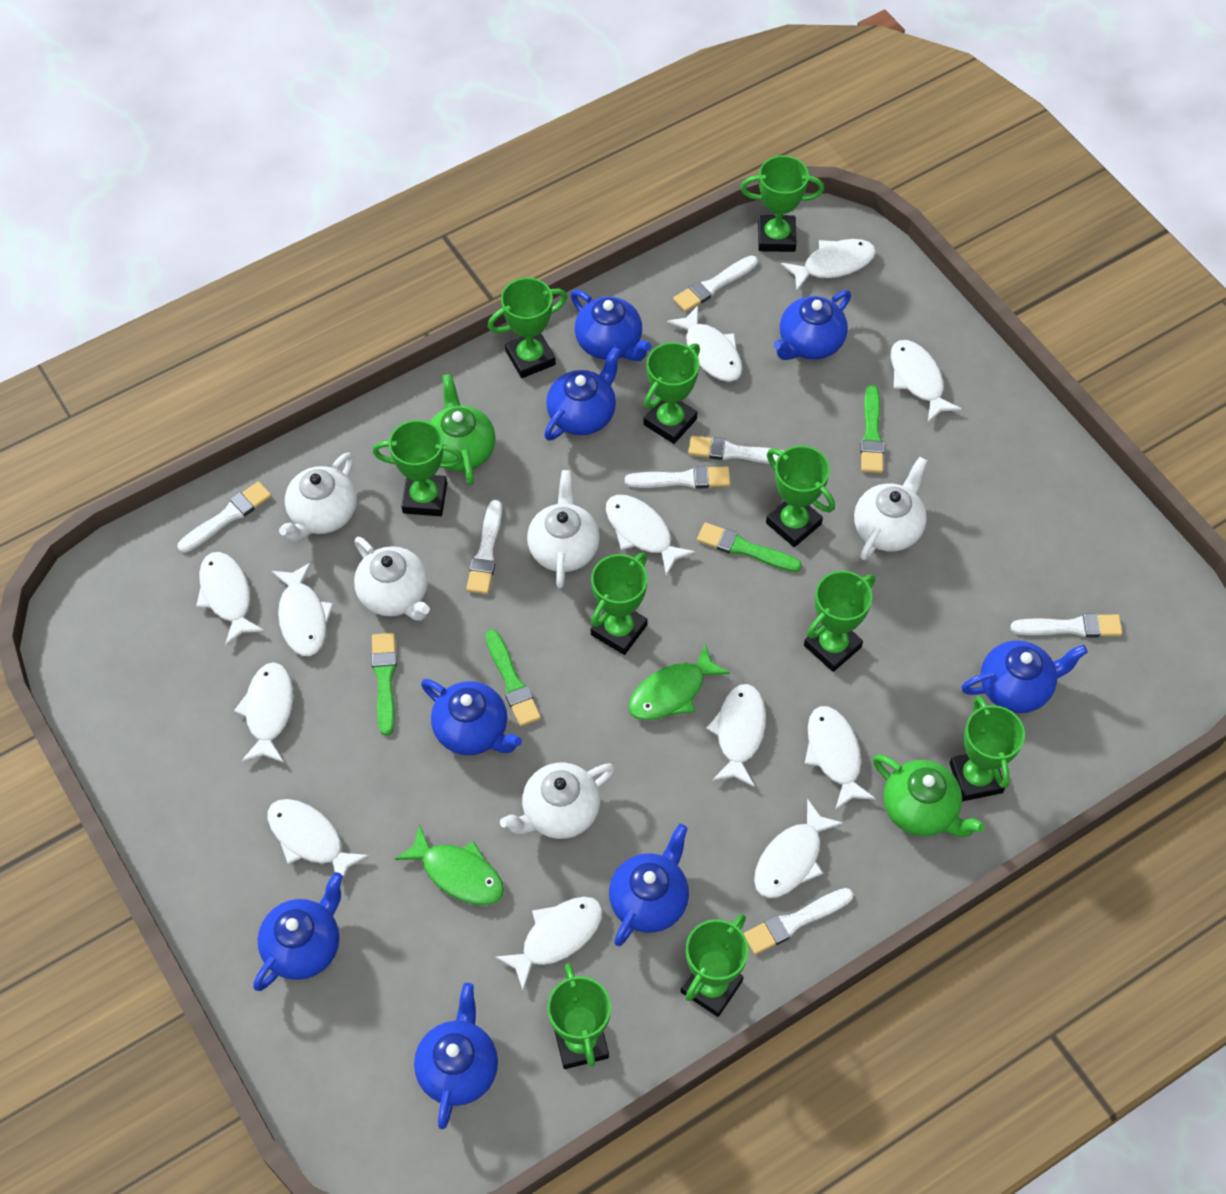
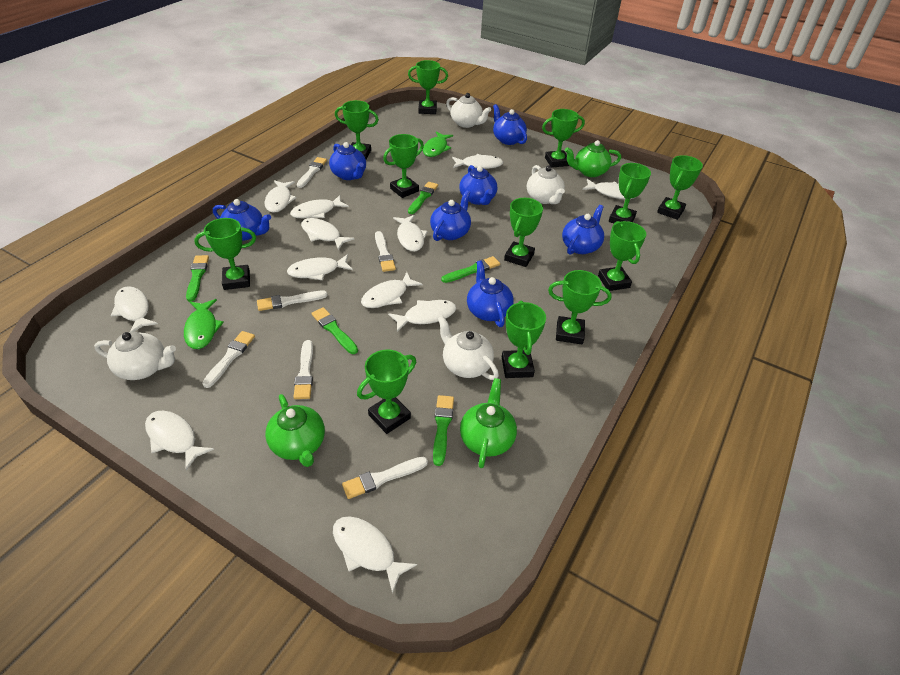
blue teapot: [253,872,343,991] [414,983,498,1129] [421,679,522,755] [544,347,621,441] [571,290,652,361] [609,824,689,946] [773,290,851,360] [961,640,1088,713] = 8 -> [213,199,271,241] [329,142,366,180] [430,190,471,241] [459,165,497,205] [467,261,514,327] [493,104,527,145] [562,205,604,255] = 7
green brush: [372,633,397,736] [485,629,541,726] [697,522,802,572] [861,385,884,473] = 4 -> [186,255,209,302] [311,307,358,354] [408,182,438,214] [433,395,454,466] [441,256,500,283] = 5
green teapot: [430,374,496,485] [873,754,985,837] = 2 -> [265,394,325,467] [460,378,517,468] [565,140,621,177] = 3
green trophy: [373,420,463,516] [488,277,567,378] [547,963,611,1069] [591,553,648,655] [643,342,700,444] [680,914,748,1017] [740,155,824,252] [766,446,835,547] [804,571,875,672] [950,696,1025,801] = 10 -> [194,218,256,290] [335,100,379,159] [357,349,416,434] [383,134,424,198] [408,60,448,114] [502,301,546,378] [504,198,543,267] [542,109,585,168] [548,270,612,344] [598,221,646,291] [609,163,651,223] [657,155,703,220] = 12
white brush: [178,481,271,553] [466,500,502,594] [625,466,730,489] [673,256,758,312] [688,436,784,464] [744,888,853,955] [1010,613,1122,638] = 7 -> [202,331,255,388] [257,290,328,311] [294,340,313,399] [297,157,327,188] [342,457,428,499] [375,231,396,272] = 6
white teapot: [279,452,357,542] [354,537,430,621] [500,763,615,839] [527,470,600,589] [854,457,927,560] = 5 -> [94,332,176,380] [438,316,499,380] [446,93,491,128] [527,165,565,204] = 4

